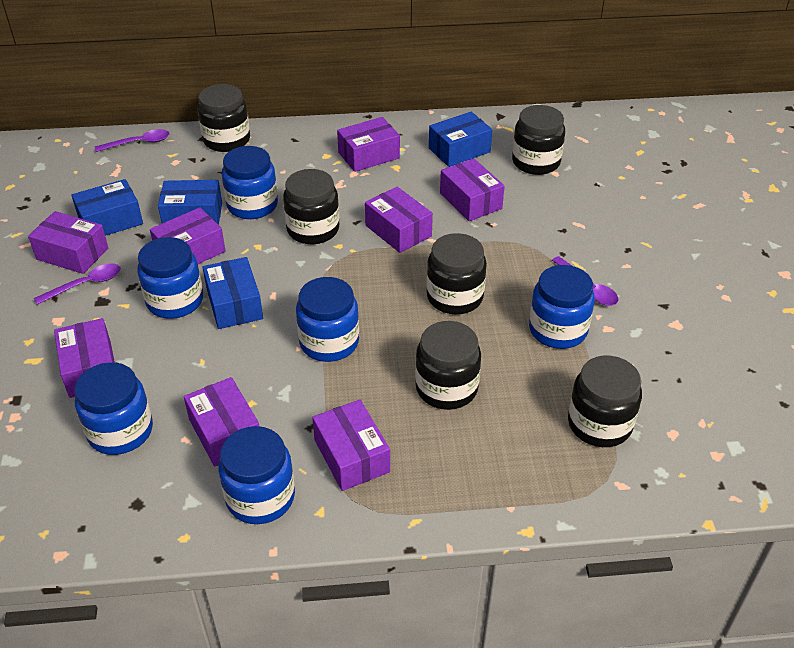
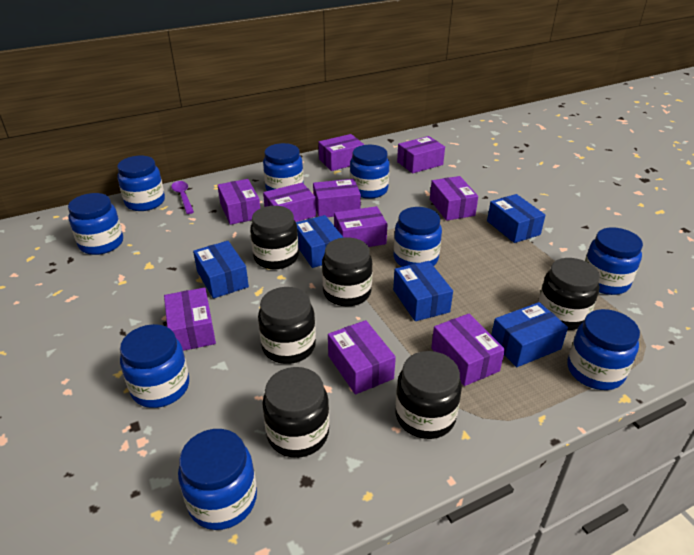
blue box: [72,179,143,236] [158,180,222,225] [203,257,263,329] [429,112,492,167] = 4 -> [193,241,249,299] [296,215,344,268] [393,261,453,321] [487,194,545,243] [491,302,568,367] = 5
blue jar: [75,362,153,455] [137,237,203,319] [218,426,295,524] [222,146,278,219] [296,277,359,362] [529,265,595,349] = 6 -> [68,193,123,255] [117,156,165,211] [120,324,189,408] [178,429,257,530] [263,143,304,191] [350,145,389,199] [394,207,442,267] [568,309,640,390] [585,227,643,295] = 9
purple box: [28,211,108,274] [54,318,115,398] [150,207,225,264] [184,377,260,467] [312,400,390,491] [337,117,400,172] [365,187,433,253] [440,158,505,221] = 8 -> [164,288,216,351] [217,179,260,225] [263,183,316,222] [313,179,361,217] [318,134,364,171] [328,320,396,395] [334,206,387,247] [397,136,445,173] [430,176,478,221] [431,314,505,386] = 10
purple spoon: [34,263,121,305] [95,129,170,152] [552,256,619,306] = 3 -> [171,181,194,214] = 1

